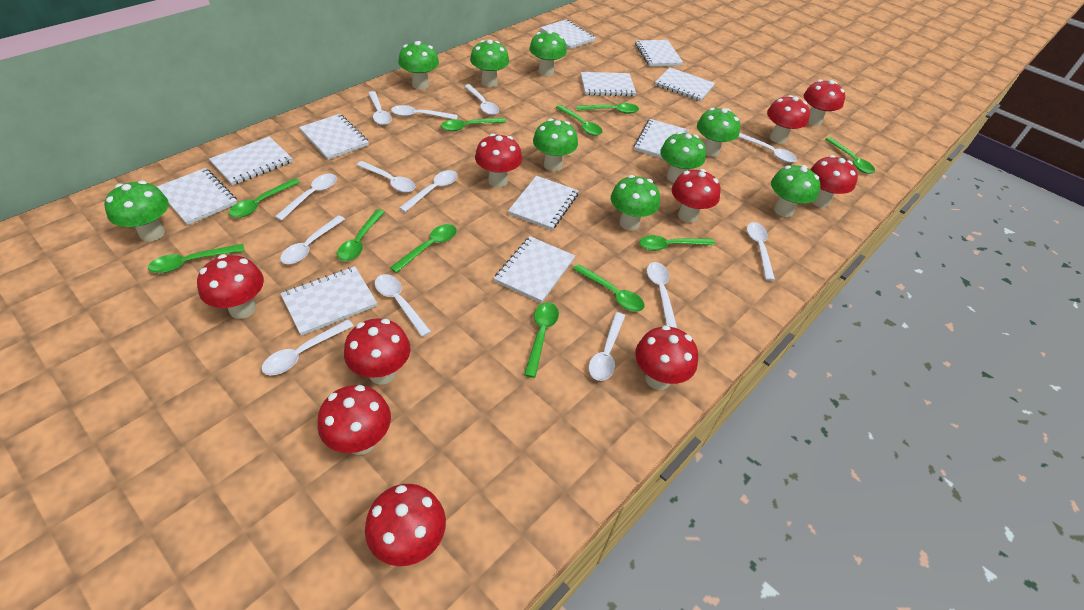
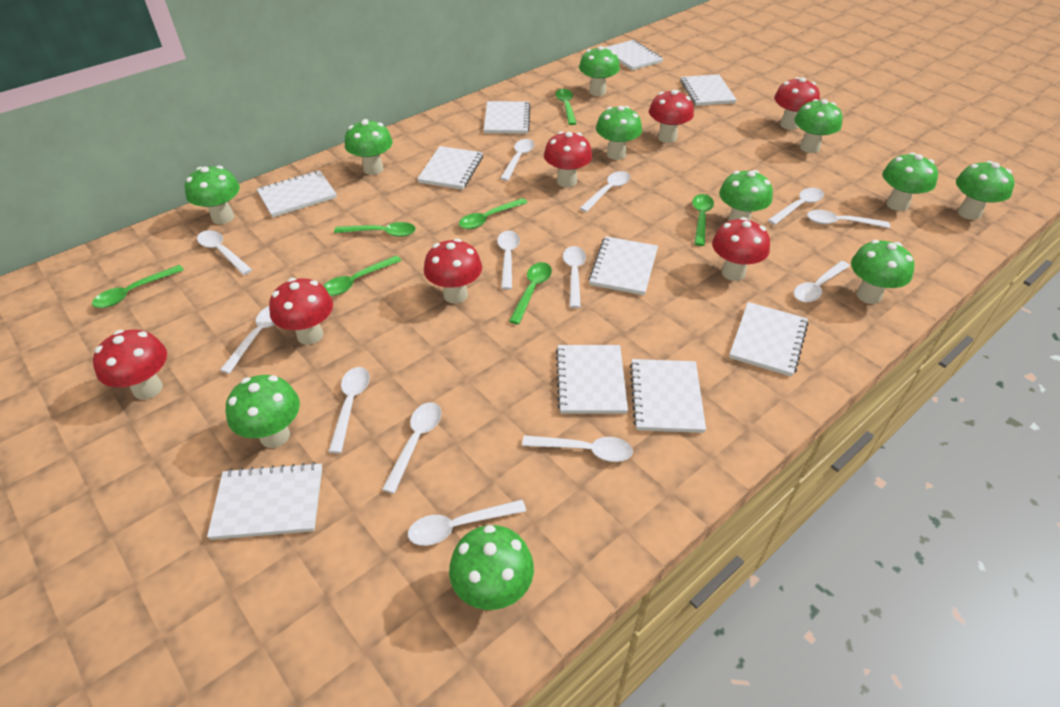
green mushroom: [104,181,169,242] [399,41,439,90] [470,40,509,87] [529,30,567,76] [533,119,578,171] [611,175,660,230] [660,132,706,183] [697,108,740,157] [771,165,820,217] = 9 -> [184,166,240,224] [226,375,300,448] [345,119,393,175] [449,525,534,610] [579,46,620,96] [596,106,642,160] [719,170,773,221] [794,99,843,153] [851,240,915,304] [882,152,938,211] [956,161,1015,220] = 11
green spoon: [148,244,245,273] [229,178,300,218] [337,210,385,261] [390,224,457,273] [441,118,506,131] [524,302,559,378] [556,105,602,136] [573,264,644,312] [577,103,639,114] [639,235,715,251] [825,137,875,174] = 11 -> [92,265,184,308] [324,256,401,296] [334,222,416,237] [459,198,528,229] [509,262,552,324] [555,89,577,125] [692,194,714,246] = 7
red mushroom: [197,254,264,319] [318,385,391,455] [344,318,410,385] [365,484,446,566] [475,134,522,188] [635,325,698,390] [672,169,721,223] [767,95,810,144] [804,80,845,126] [810,155,858,208] = 10 -> [93,330,167,400] [269,278,333,345] [424,238,482,304] [544,131,592,187] [649,90,694,143] [712,217,770,281] [774,77,820,130] = 7
white notebook: [157,168,237,225] [209,136,293,186] [280,266,377,336] [299,114,369,160] [494,236,575,303] [508,176,579,230] [540,20,596,49] [581,72,636,96] [634,119,689,158] [635,40,683,66] [655,67,715,102] = 11 -> [207,462,322,540] [257,170,337,217] [417,146,483,190] [484,101,531,134] [556,345,628,414] [588,236,658,295] [604,40,663,71] [630,359,706,433] [680,74,737,106] [729,302,809,377] = 10

